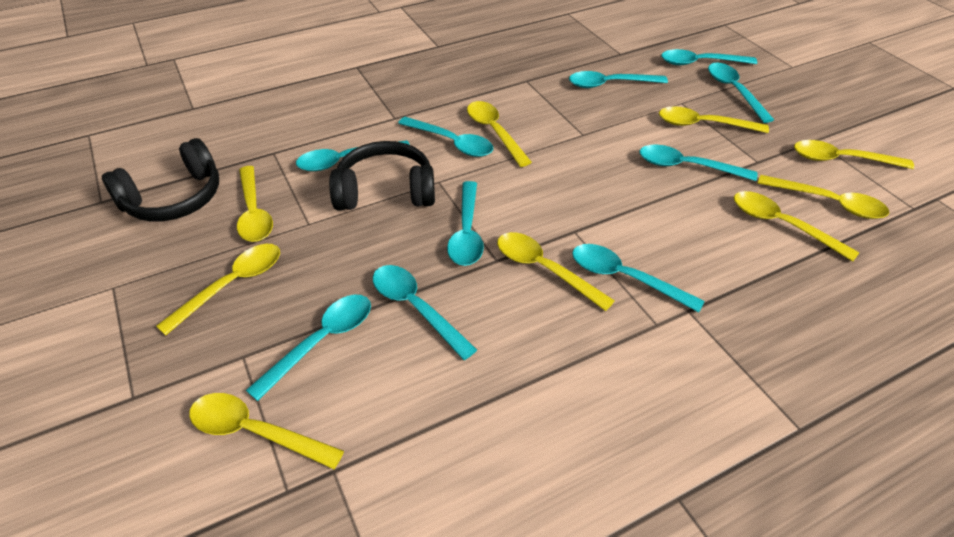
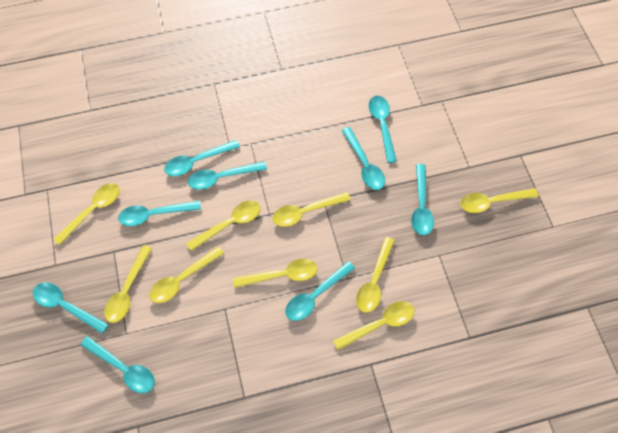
black headphones: [102,138,219,222] [329,141,435,211] = 2 -> none = 0
turquoise spoon: [246,295,371,401] [296,140,409,171] [373,265,477,360] [398,117,493,157] [447,181,484,266] [569,71,668,88] [572,244,705,312] [640,145,758,181] [661,49,757,65] [708,63,774,123] = 10 -> [33,282,109,334] [81,336,155,393] [118,201,201,226] [164,140,240,176] [188,161,267,190] [285,261,355,321] [342,127,385,190] [368,96,397,163] [411,164,434,236] = 9

